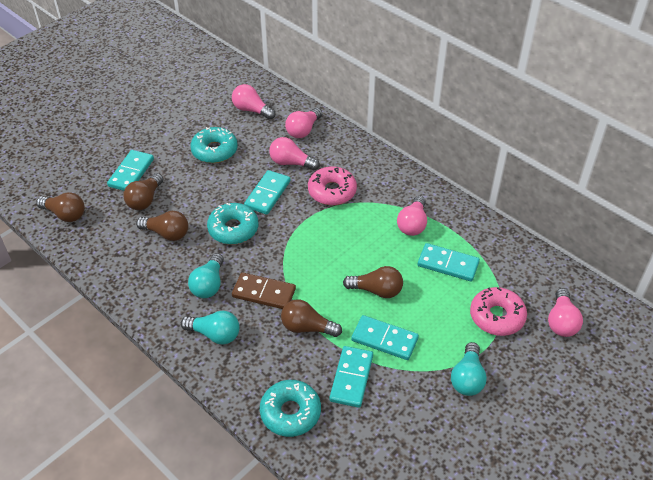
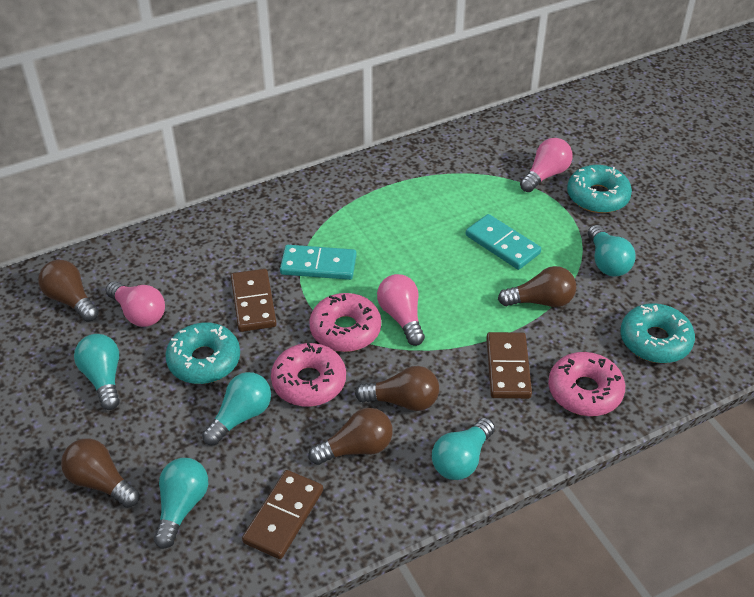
brown domino: [232,272,296,309] = 1 -> [231,269,277,332] [242,470,323,559] [486,332,532,399] = 3
pink donut: [308,166,357,205] [470,287,527,336] = 2 -> [271,343,346,407] [309,293,381,352] [548,352,625,416] = 3
pink light bulb: [232,84,275,120] [269,137,320,171] [285,108,322,138] [397,196,427,236] [548,288,583,337] = 5 -> [106,281,165,327] [377,274,425,346] [520,138,573,192] = 3
turquoise domino: [107,150,154,191] [244,170,290,215] [329,346,373,408] [351,315,419,360] [418,243,480,282] = 5 -> [280,245,357,280] [466,214,541,270] = 2
turquoise light bulb: [181,311,240,345] [188,253,224,298] [451,342,487,396] = 3 -> [74,334,120,410] [154,458,208,549] [202,372,271,445] [432,418,495,480] [588,225,636,277] = 5

